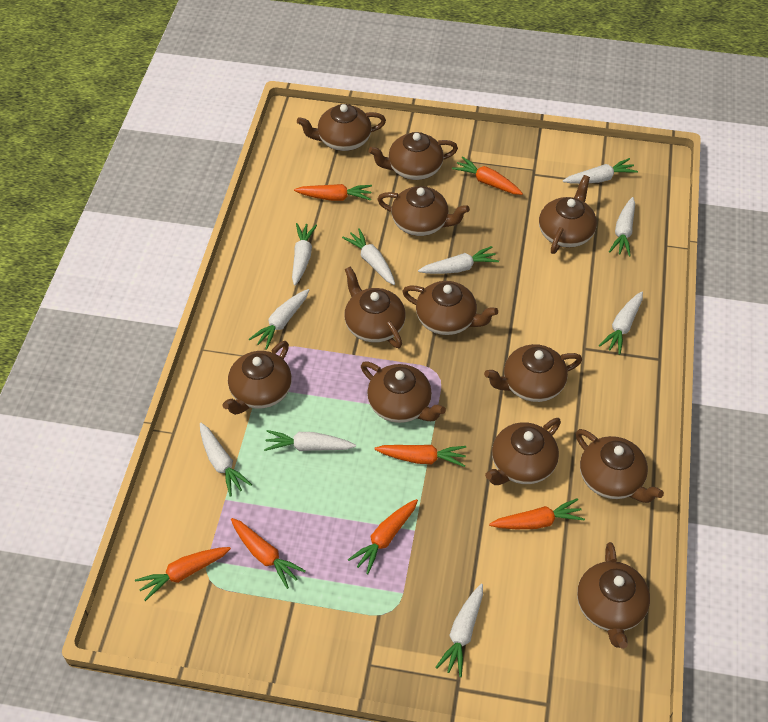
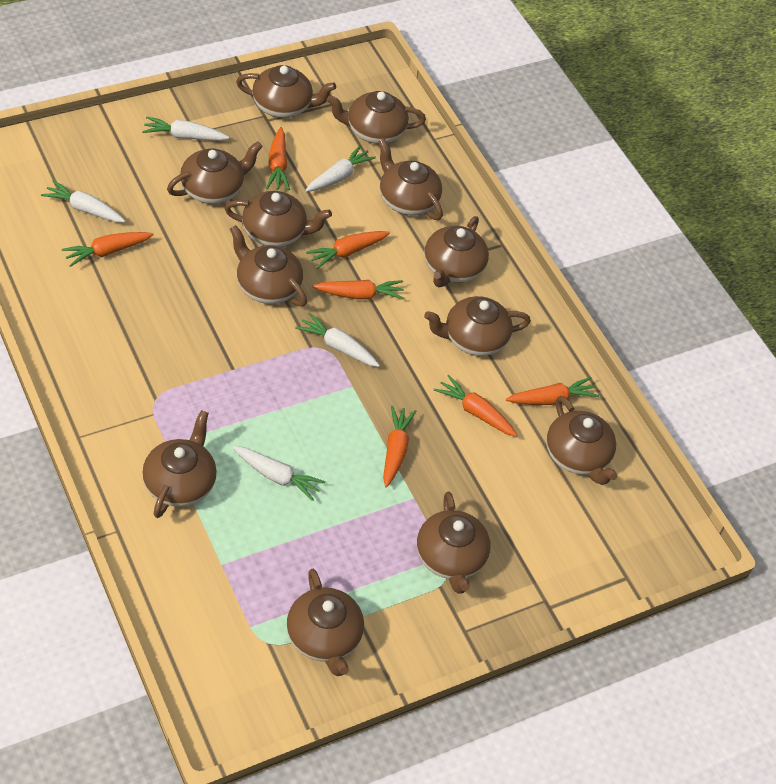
white carrot: [200,423,252,496] [249,289,309,350] [264,430,356,451] [292,223,317,286] [342,228,395,285] [418,246,499,274] [435,584,483,677] [563,158,638,184] [599,291,643,355] [609,197,635,257] = 10 -> [41,180,125,223] [142,116,229,141] [233,446,326,501] [295,312,380,367] [305,145,376,192] = 5

